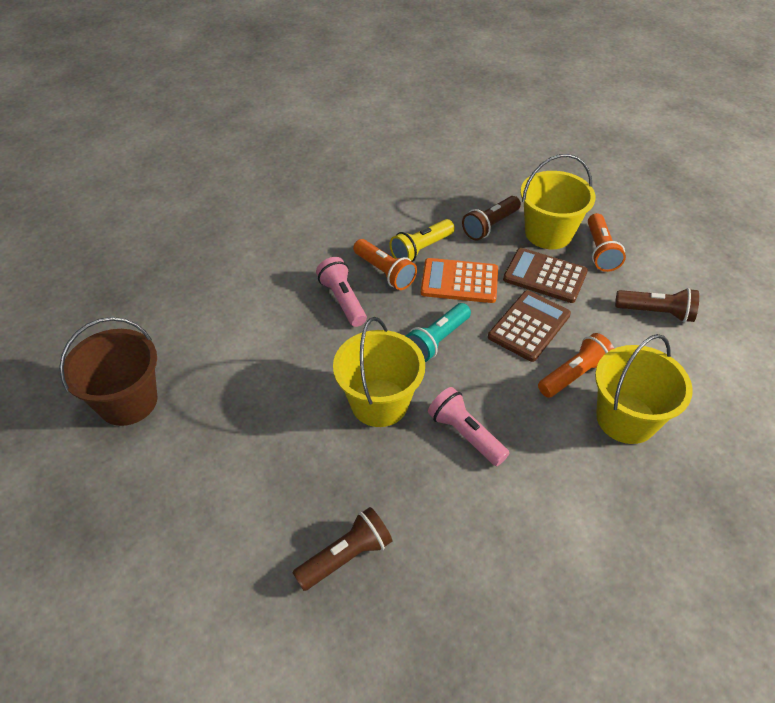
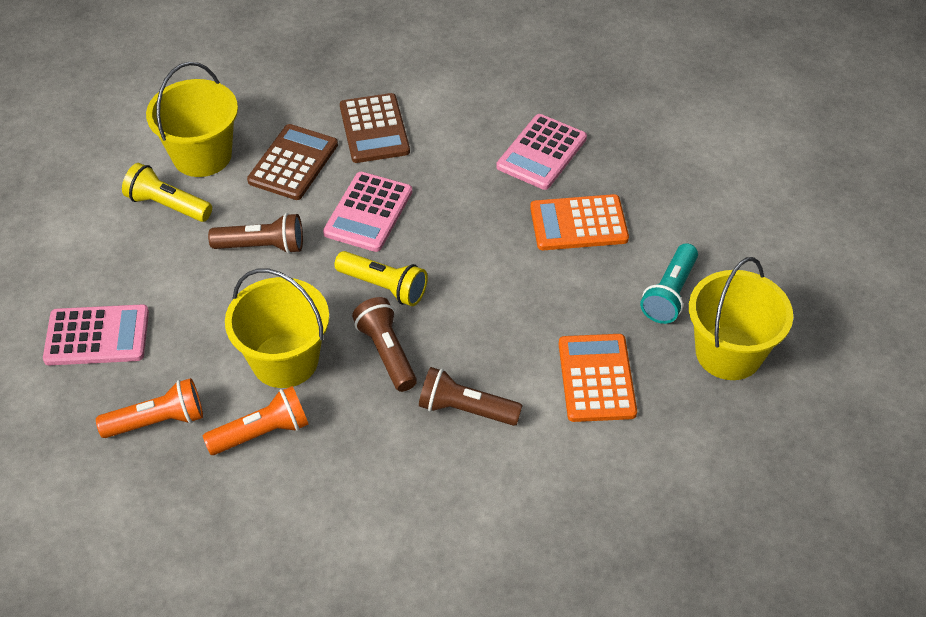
brown bucket: [59,317,158,426] = 1 -> none = 0
orange calculator: [421,258,498,303] = 1 -> [530,194,629,250] [559,334,637,422] = 2
orange flashlight: [353,239,417,290] [538,333,614,398] [588,213,626,272] = 3 -> [96,378,203,438] [203,386,309,455] = 2
pink calculator: none = 0 -> [43,304,149,365] [323,172,412,252] [497,114,587,190] = 3
pink flashlight: [316,257,367,327] [428,387,509,466] = 2 -> none = 0
yellow flashlight: [390,219,455,262] = 1 -> [122,163,212,222] [334,251,428,306] = 2

